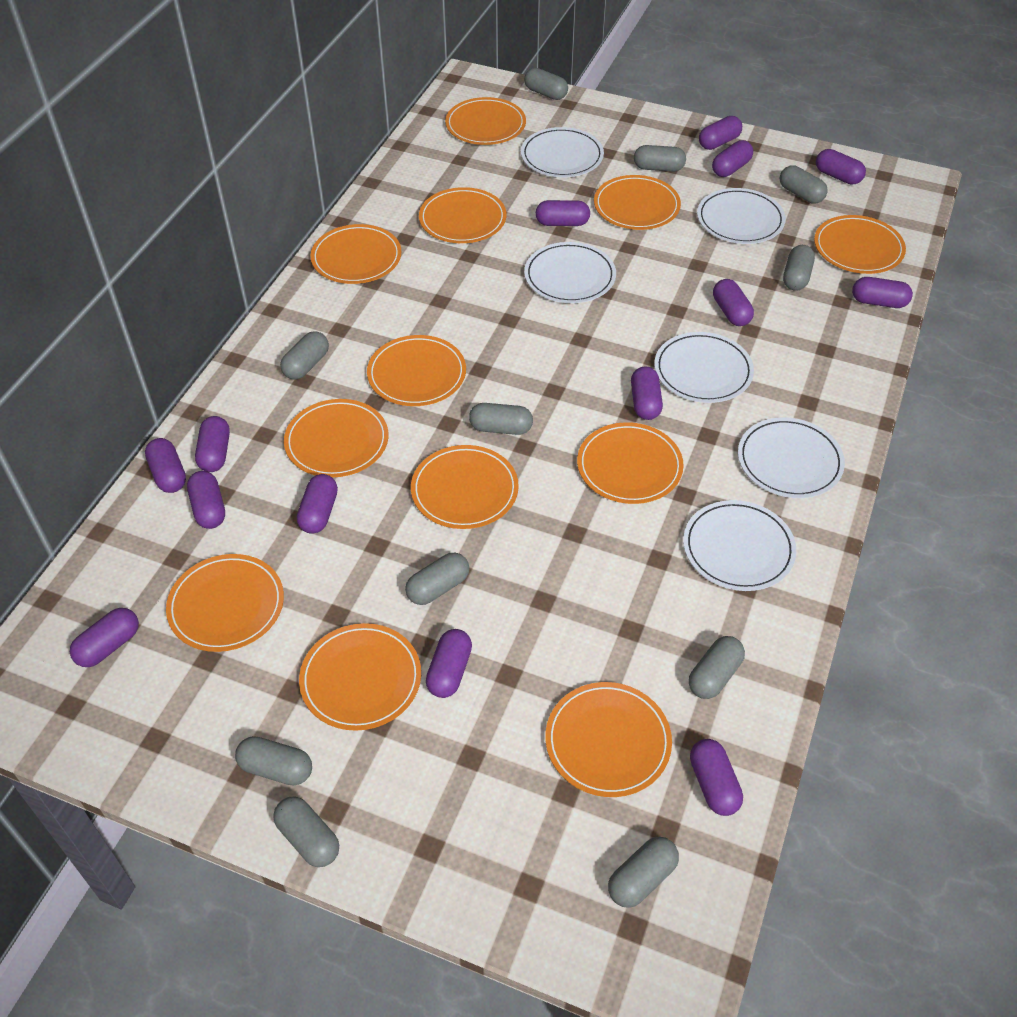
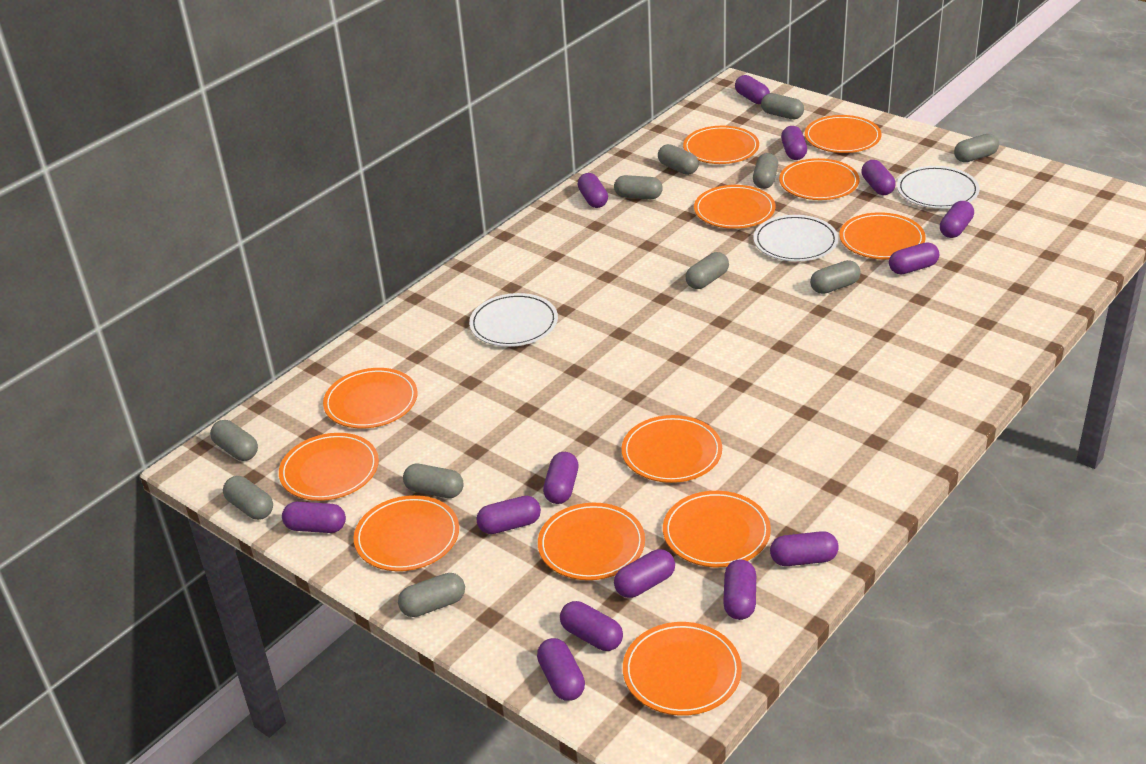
white plate: [521,127,604,177] [524,242,616,303] [654,332,754,403] [683,500,797,591] [697,188,786,244] [738,417,845,498] = 6 -> [469,293,558,347] [754,215,838,262] [897,166,980,209] = 3

